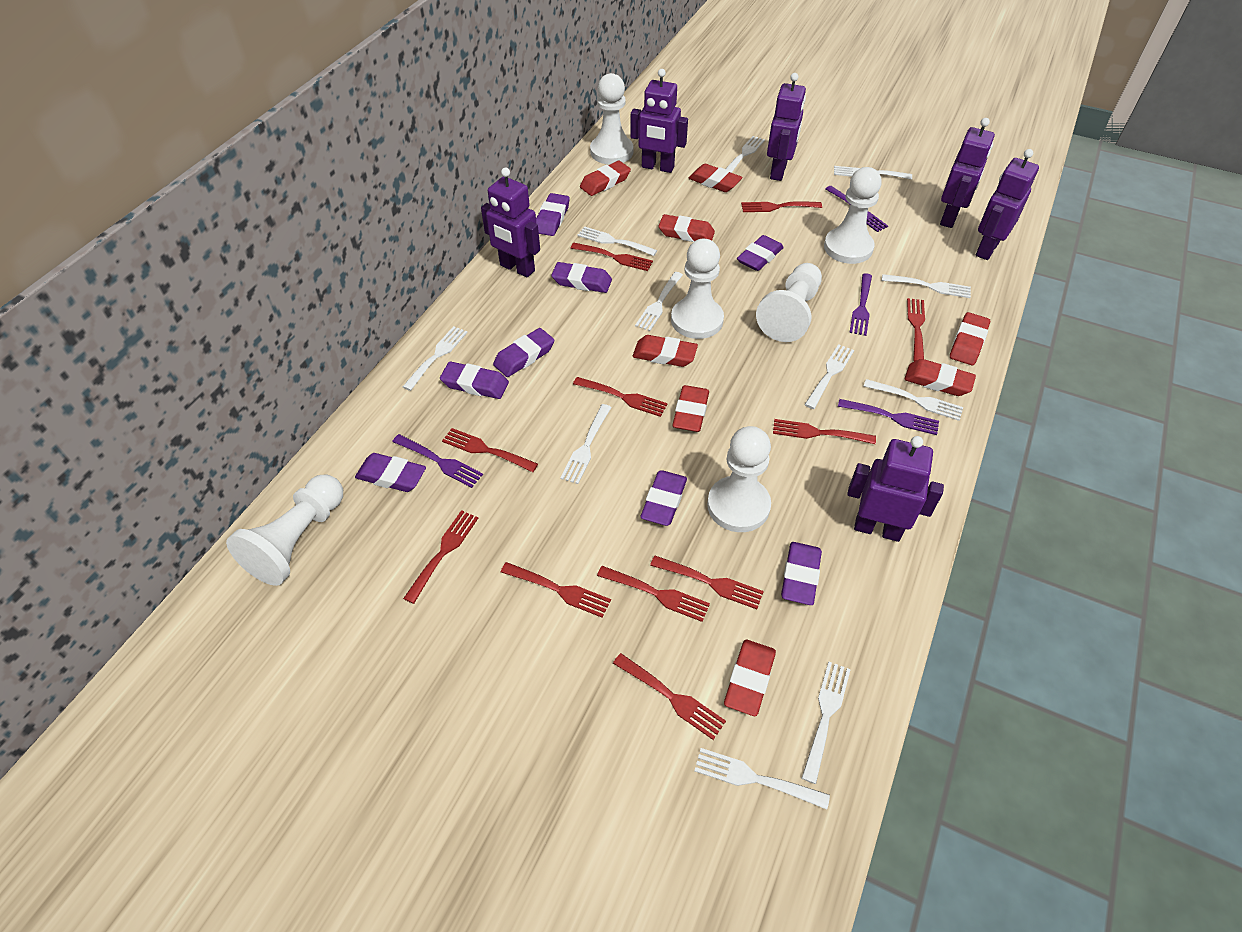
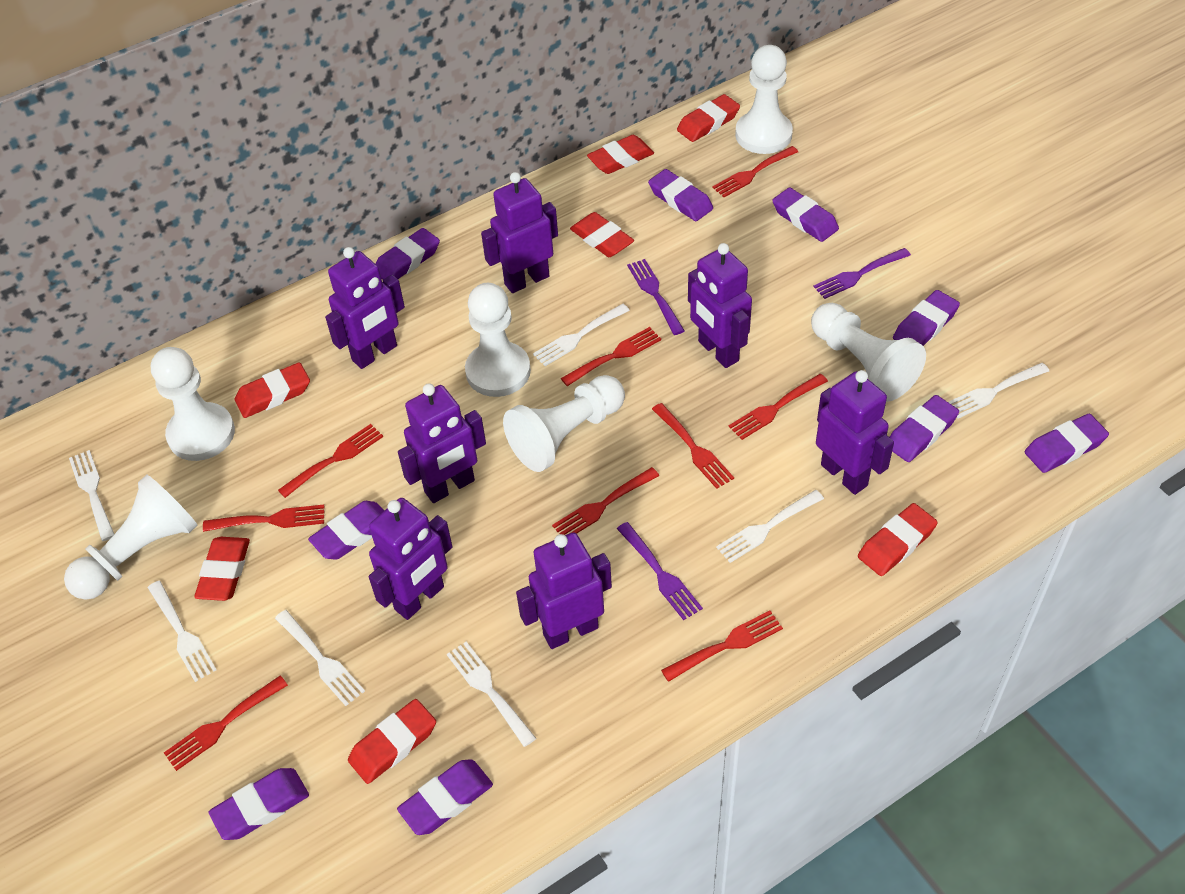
purple eraser: [355,453,426,492] [440,362,509,399] [493,328,554,377] [536,193,570,236] [551,262,612,293] [641,470,687,526] [737,235,784,271] [781,542,822,605] = 8 -> [208,768,309,840] [308,501,384,560] [376,228,440,280] [397,759,493,835] [648,169,713,221] [772,188,839,242] [889,395,959,462] [893,290,960,346] [1025,414,1109,473] = 9
purple fork: [392,434,483,488] [825,186,888,232] [838,399,939,435] [849,273,872,336] = 4 -> [617,522,703,620] [627,259,685,335] [814,248,911,299] = 3
purple robot: [481,168,540,278] [630,69,688,173] [767,73,806,181] [847,436,944,542] [940,118,995,228] [976,149,1039,260] = 6 -> [325,247,405,369] [369,498,453,620] [398,383,486,503] [481,172,558,293] [516,532,612,649] [688,243,752,368] [816,370,894,495] = 7
red eraser: [580,161,631,196] [633,335,698,367] [659,214,715,242] [672,385,709,432] [688,164,742,192] [724,640,776,716] [904,359,976,396] [950,312,990,365] = 8 -> [194,537,250,601] [235,362,310,418] [348,699,436,784] [570,212,634,257] [587,135,654,174] [677,94,740,142] [858,503,938,576] = 7
red fork: [403,510,478,604] [442,428,538,472] [501,562,611,618] [571,243,653,271] [573,377,668,417] [597,566,710,622] [613,653,726,740] [650,556,764,609] [741,201,822,212] [773,419,876,444] [907,298,925,362] = 11 -> [164,676,288,771] [203,504,325,532] [278,424,383,498] [552,467,659,535] [561,327,661,386] [652,403,734,489] [661,610,783,682] [712,146,798,197] [728,374,828,440] = 9
white fork: [403,326,468,391] [560,404,612,484] [578,226,657,256] [635,272,683,331] [694,748,830,810] [726,136,765,173] [802,662,851,784] [804,344,854,409] [834,166,912,180] [863,379,963,421] [882,274,971,298] = 11 -> [69,450,114,541] [148,581,217,682] [275,610,365,706] [447,642,536,747] [533,304,630,366] [716,490,824,563] [948,363,1049,419] = 7

